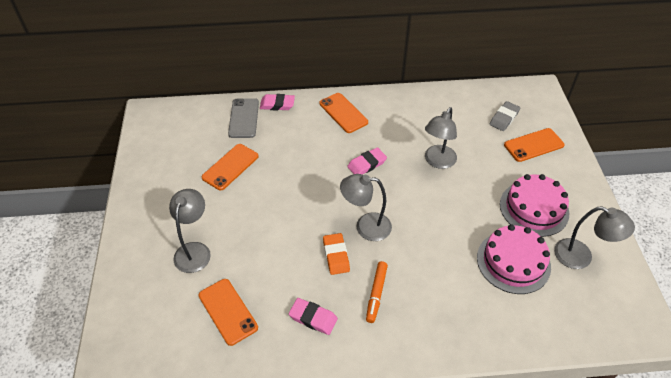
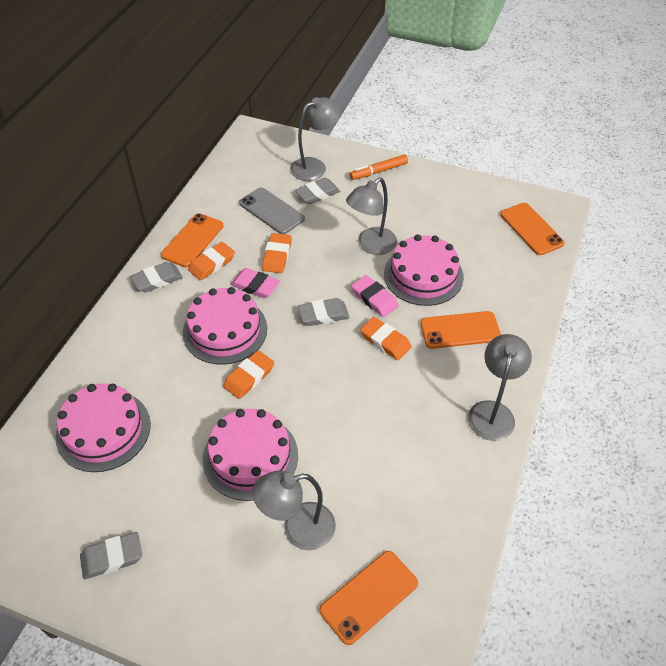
grey eraser: [489,101,520,131] = 1 -> [80,532,142,579] [130,262,183,292] [295,178,340,204] [298,298,349,326] = 4
orange eraser: [323,233,350,275] = 1 -> [188,242,235,281] [223,350,274,399] [262,233,292,273] [360,317,412,360] = 4
pink cake: [477,225,551,294] [500,174,569,237] = 2 -> [56,383,151,472] [183,287,267,365] [203,409,298,501] [384,234,464,306] = 4
pink eraser: [260,94,295,111] [289,298,338,335] [347,147,387,174] = 3 -> [230,268,280,298] [351,275,399,317] = 2

